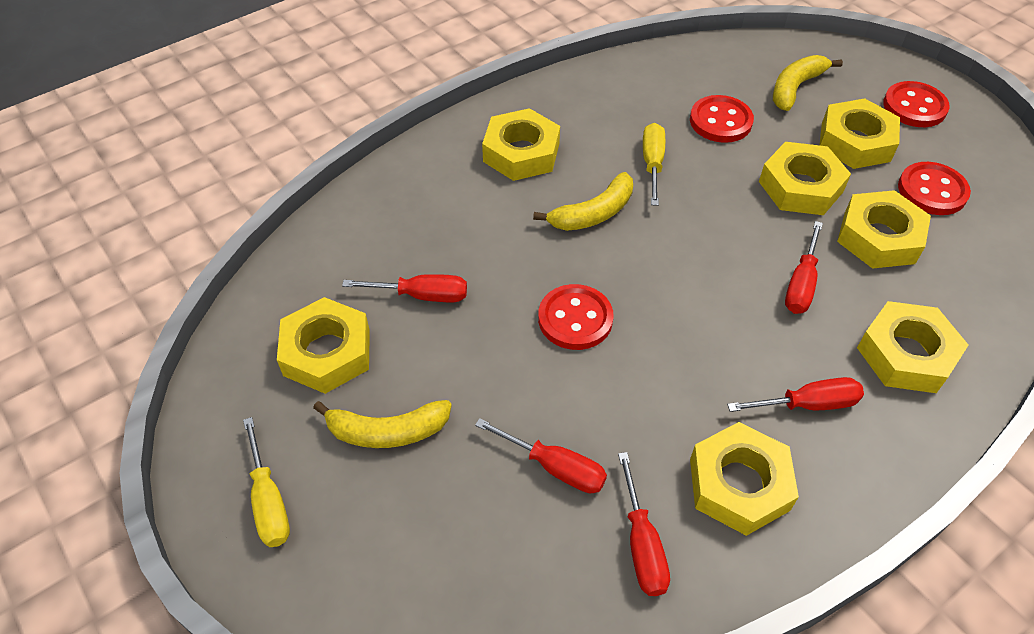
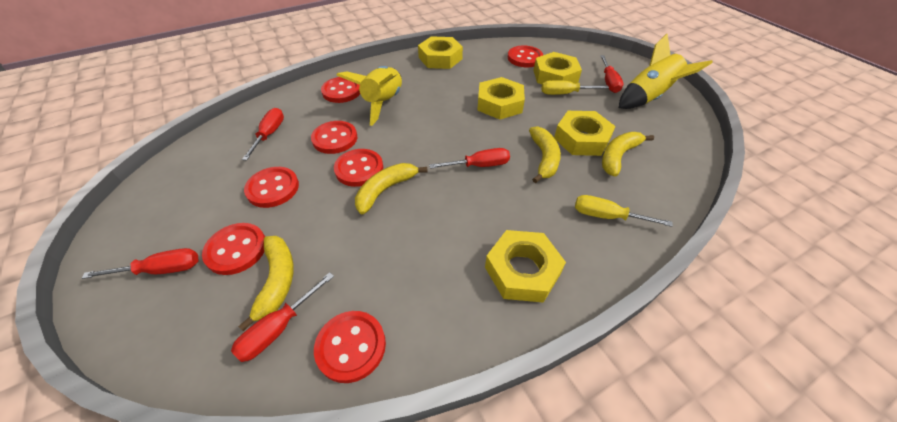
red button: [538,284,614,350] [690,95,754,143] [883,81,950,127] [898,162,971,215] = 4 -> [202,223,265,275] [244,167,299,208] [311,121,357,154] [314,311,386,383] [321,77,360,103] [334,149,383,187] [508,46,543,68] = 7
yellow banana: [313,400,452,448] [533,172,633,231] [773,55,843,111] = 3 -> [238,236,294,332] [355,163,428,214] [529,126,561,183] [602,132,654,177] = 4
yellow nut: [277,297,370,394] [482,108,560,181] [690,422,799,536] [759,142,851,215] [820,98,900,169] [837,190,931,269] [857,301,968,393] = 7 -> [418,36,463,69] [477,77,525,120] [485,230,566,303] [533,52,582,84] [554,111,616,156] = 5
yellow rocket: none = 0 -> [336,66,402,126] [619,34,713,109] = 2

